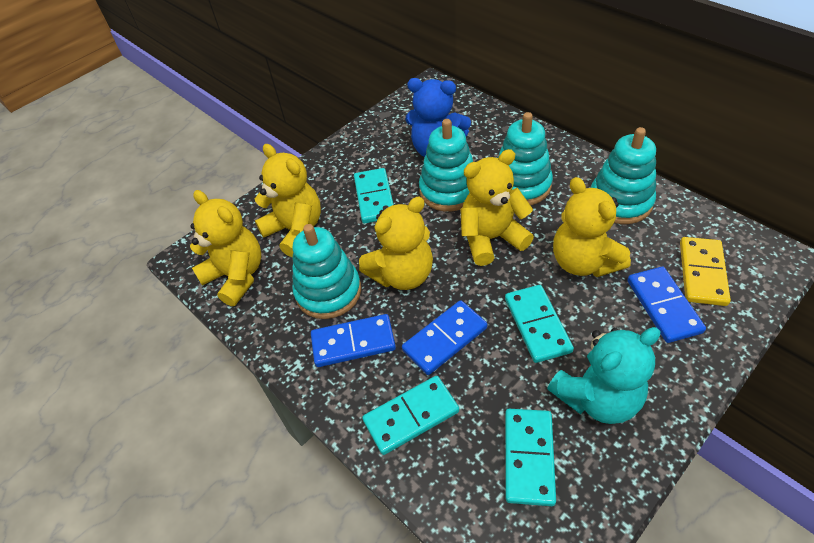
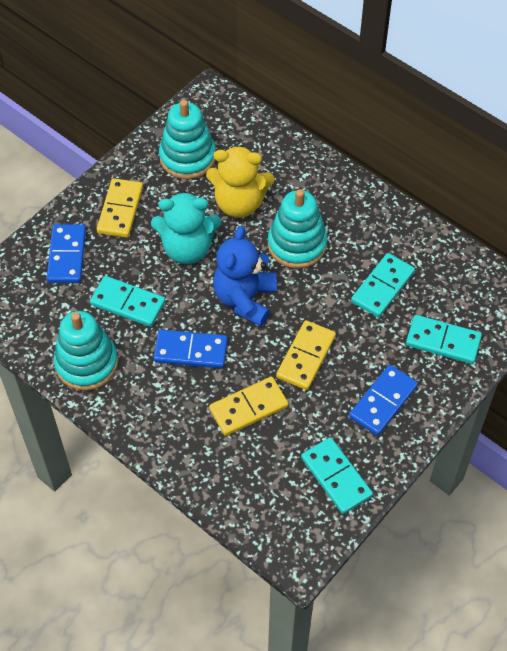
turquoise stacking toy: [292,224,361,319] [419,119,473,212] [498,112,553,205] [591,127,656,224] = 4 -> [54,311,118,391] [159,100,216,179] [268,189,327,269] = 3
yellow domino: [680,237,731,306] = 1 -> [97,178,143,238] [209,377,288,436] [276,320,336,390] = 3
yellow teddy bear: [190,190,261,306] [255,144,321,257] [359,197,433,290] [460,149,534,266] [553,177,631,277] = 5 -> [206,145,274,218] = 1

